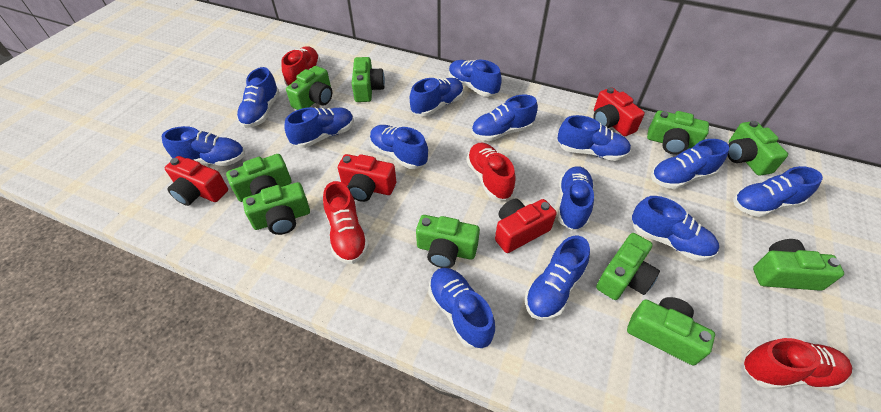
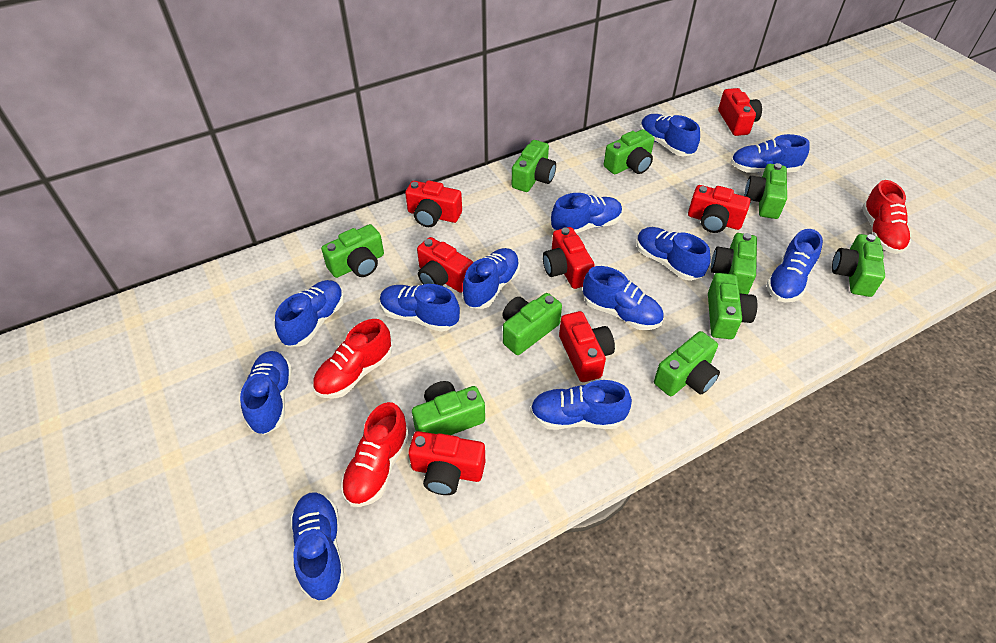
blue shoe: [162,126,245,166] [237,67,280,128] [284,107,354,148] [369,125,428,169] [410,78,464,116] [428,268,495,349] [449,59,501,97] [472,95,538,141] [525,236,590,320] [557,115,631,161] [558,166,594,230] [632,196,719,261] [651,139,729,189] [733,166,823,217] = 14 -> [240,351,292,435] [275,280,344,346] [290,492,345,600] [380,284,460,332] [462,248,520,309] [530,380,632,430] [551,193,623,234] [583,266,664,330] [636,227,711,281] [640,114,700,156] [731,134,810,173] [766,229,823,302] = 12
red camera: [165,156,228,206] [338,154,396,202] [495,199,557,253] [594,87,645,136] = 4 -> [405,180,462,227] [408,431,485,495] [417,237,473,293] [543,227,595,289] [559,311,615,382] [688,185,751,233] [718,88,762,136] = 7
red shoe: [281,46,321,86] [323,181,369,264] [466,143,516,200] [744,338,852,390] = 4 -> [313,319,392,399] [341,402,409,507] [862,180,911,254] = 3

